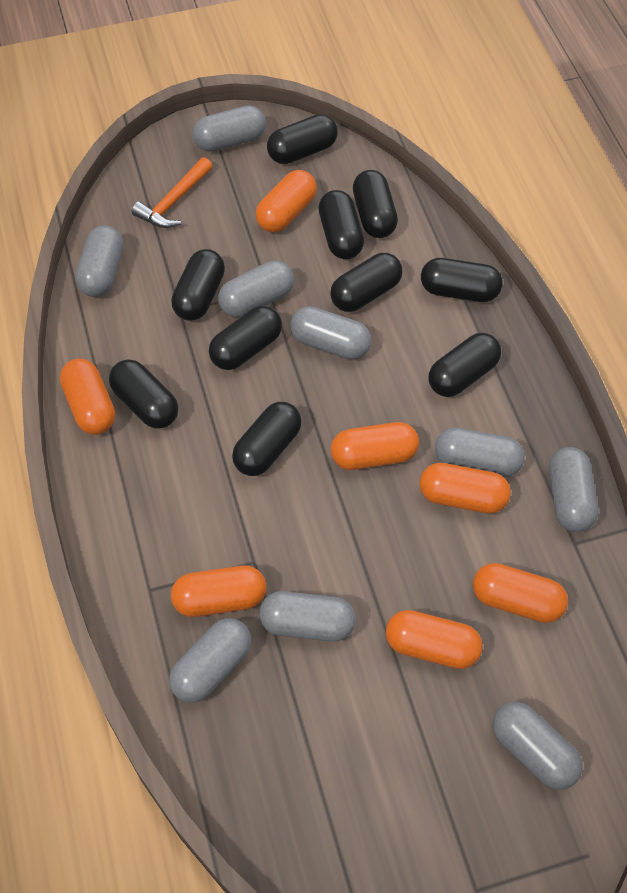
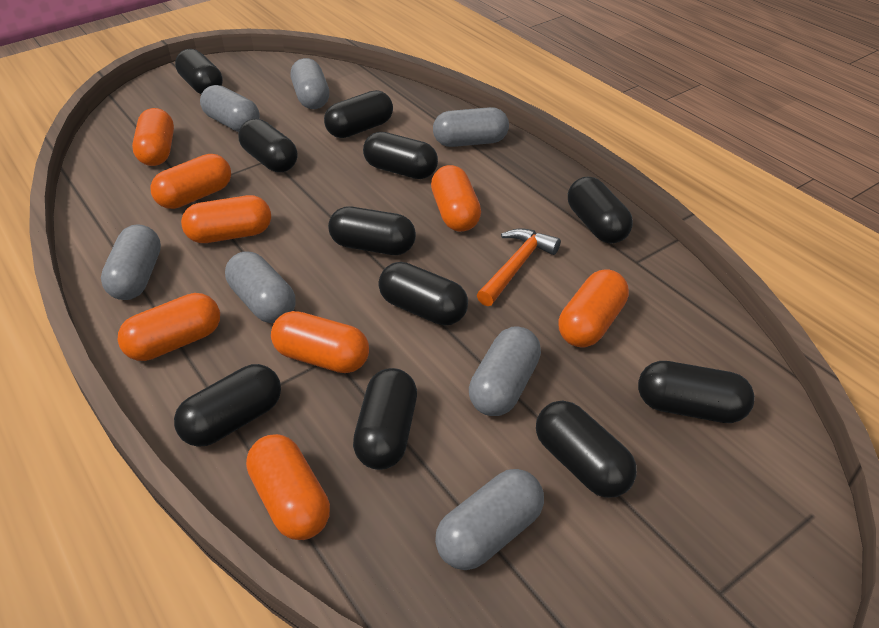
black capsule: [109,360,178,429] [171,249,225,321] [209,306,282,370] [232,402,302,476] [267,114,338,164] [318,190,364,259] [330,253,403,312] [353,170,398,238] [421,258,503,302] [428,333,501,397] = 10 -> [174,364,281,447] [175,49,223,94] [238,119,297,172] [324,90,393,138] [328,206,416,255] [353,368,417,470] [363,132,438,179] [378,262,468,325] [536,400,637,498] [568,176,633,244] [638,361,755,423] = 11
grey capsule: [75,225,123,297] [169,618,251,703] [193,105,266,151] [218,261,294,317] [259,591,356,642] [290,306,371,360] [435,428,524,477] [493,702,583,790] [549,447,598,532] = 9 -> [101,224,161,300] [200,85,260,132] [225,252,296,323] [291,58,329,109] [433,107,509,147] [435,469,544,570] [469,326,541,416] = 7
orange capsule: [60,359,115,435] [171,566,266,617] [255,170,317,233] [331,422,419,470] [386,610,483,669] [420,463,511,513] [473,563,568,623] = 7 -> [118,293,220,361] [132,108,174,166] [151,154,231,209] [181,195,271,243] [246,434,330,540] [271,311,369,373] [431,165,481,232] [559,269,629,348] = 8

